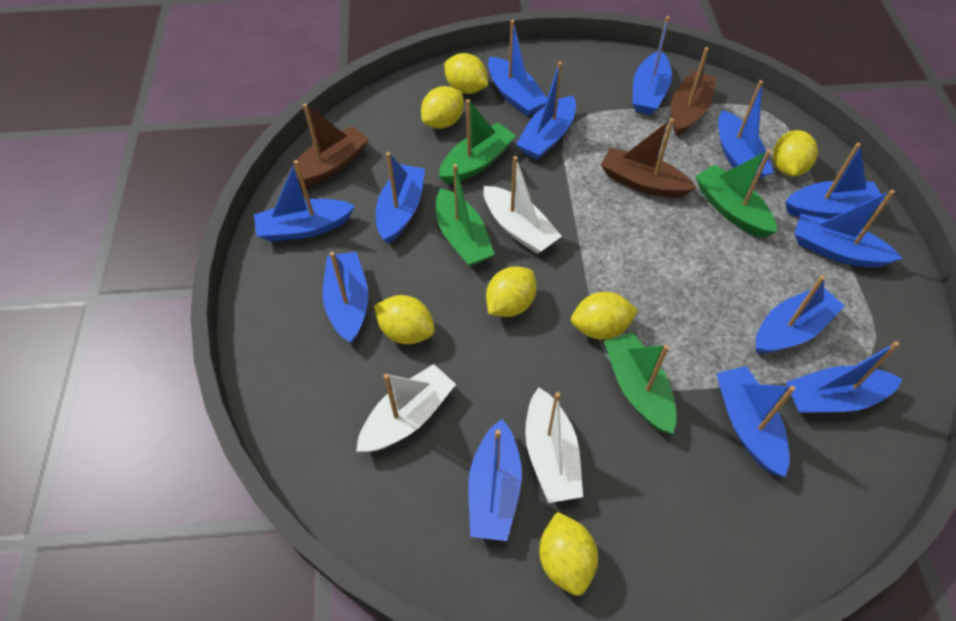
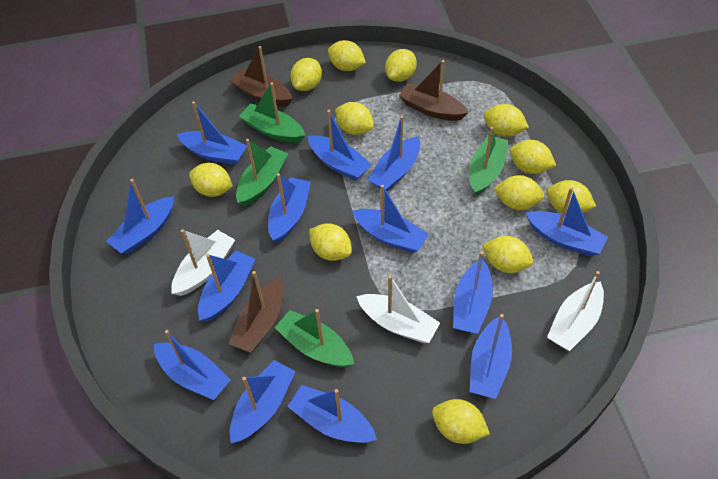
yellow lemon: [374,295,435,344] [421,86,464,129] [444,53,488,94] [486,267,537,317] [539,512,598,596] [571,292,639,340] [773,130,818,176] = 7 -> [189,163,233,197] [290,58,322,91] [309,223,352,261] [328,40,366,71] [335,102,374,135] [385,49,417,82] [432,399,490,444] [482,236,533,273] [484,104,529,137] [493,175,544,210] [510,140,556,174] [546,180,596,215] = 12

